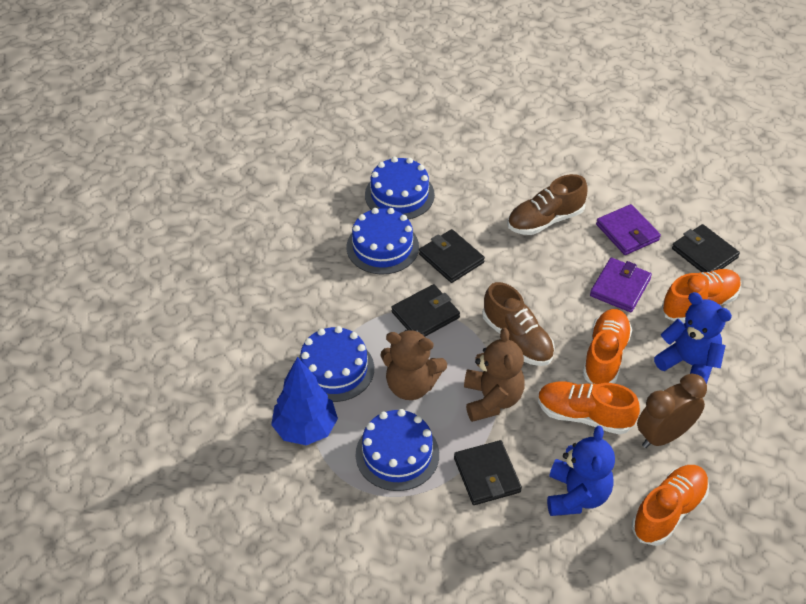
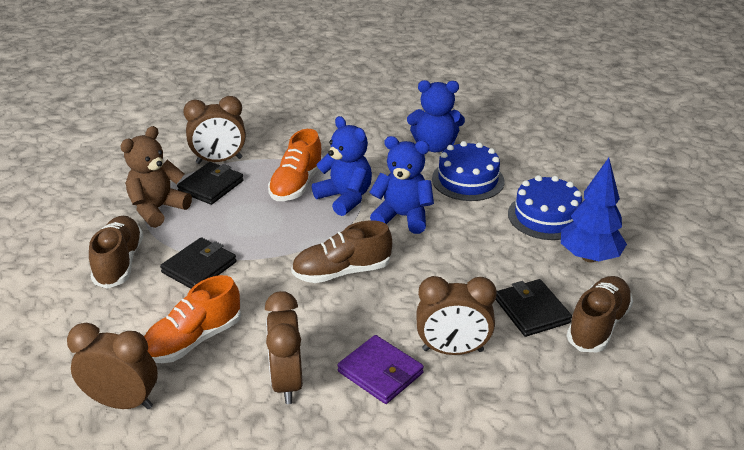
black wallet: [391,284,460,337] [419,229,485,283] [454,440,522,505] [672,224,740,272] = 4 -> [160,237,236,289] [177,162,244,205] [495,279,572,337] = 3
blue cake: [299,326,374,402] [347,208,419,275] [356,409,439,491] [365,157,435,219] = 4 -> [432,141,505,201] [508,175,582,240] = 2
blue teddy bear: [547,426,615,516] [654,292,732,384] = 2 -> [312,116,372,216] [369,136,434,234] [407,80,465,152] = 3
brown clock: [637,373,707,448] = 1 -> [67,323,158,409] [183,96,246,164] [265,291,303,404] [416,276,497,355] = 4
brown shoe: [483,282,555,366] [508,174,588,235] = 2 -> [89,216,143,289] [291,221,392,283] [567,276,633,352] = 3
brown teddy bear: [380,329,447,400] [464,328,525,422] = 2 -> [120,126,192,228] = 1
orange shoe: [538,381,640,435] [583,309,632,385] [632,465,709,546] [662,269,741,323] = 4 -> [144,275,241,363] [268,129,323,201] = 2
purple wallet: [590,258,652,312] [596,204,661,255] = 2 -> [337,335,424,404] = 1

